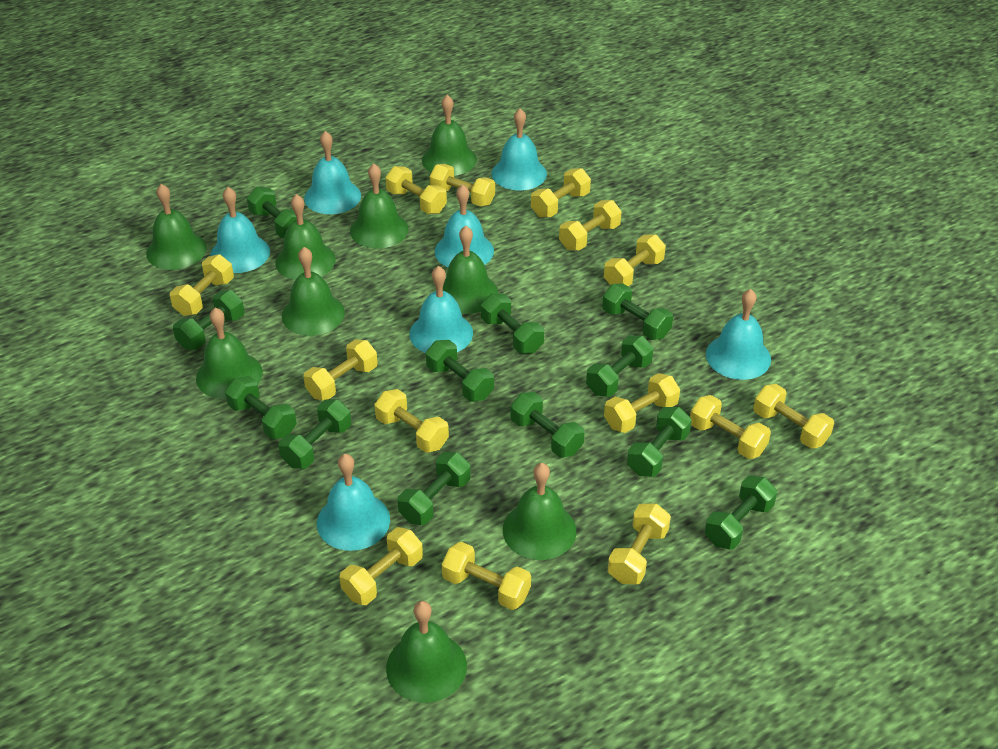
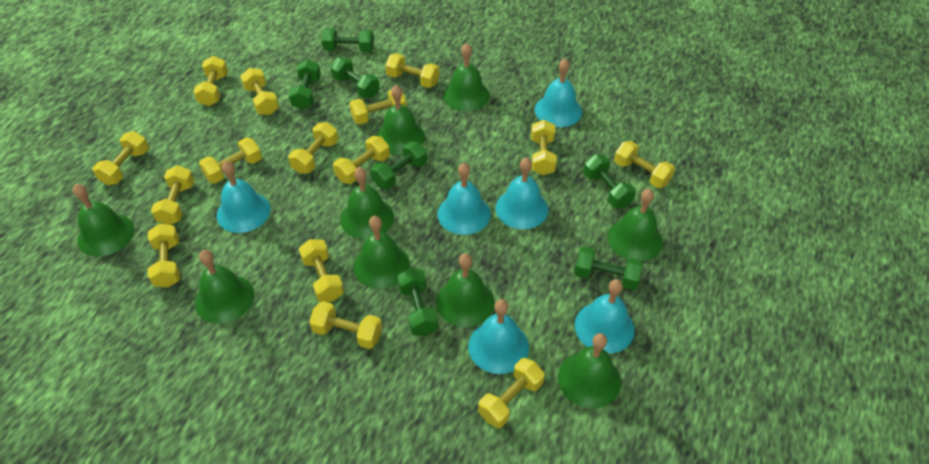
green dumbbell: [173,290,245,350] [225,376,297,439] [247,187,297,238] [279,400,351,469] [398,452,470,525] [426,340,494,402] [481,293,544,353] [511,392,585,458] [586,335,653,397] [602,283,673,340] [627,407,692,477] [705,475,777,549] = 12 -> [289,59,321,110] [322,28,374,52] [330,57,380,98] [370,141,427,189] [397,268,438,336] [574,247,643,290] [583,154,636,208] = 7
turquoise bell: [210,187,270,273] [304,131,361,214] [317,454,390,551] [410,266,473,353] [435,184,494,267] [492,108,547,191] [706,289,771,380] = 7 -> [217,161,271,233] [438,163,491,235] [468,299,529,374] [496,157,548,229] [535,58,582,127] [575,279,635,354] = 6
yellow dumbbell: [170,254,234,316] [303,339,378,401] [339,527,423,605] [374,389,449,453] [385,166,447,214] [430,164,495,207] [442,542,531,610] [531,168,591,218] [559,200,622,250] [604,234,666,286] [604,373,680,433] [608,503,671,584] [690,395,771,459] [753,384,834,449] = 14 -> [93,131,149,185] [148,224,180,288] [151,165,195,225] [193,56,228,106] [199,137,262,184] [240,68,279,115] [288,122,338,174] [299,239,344,302] [309,301,382,349] [333,136,390,184] [349,90,407,125] [385,53,439,88] [478,358,545,428] [531,120,557,175] [614,141,675,188] = 15

